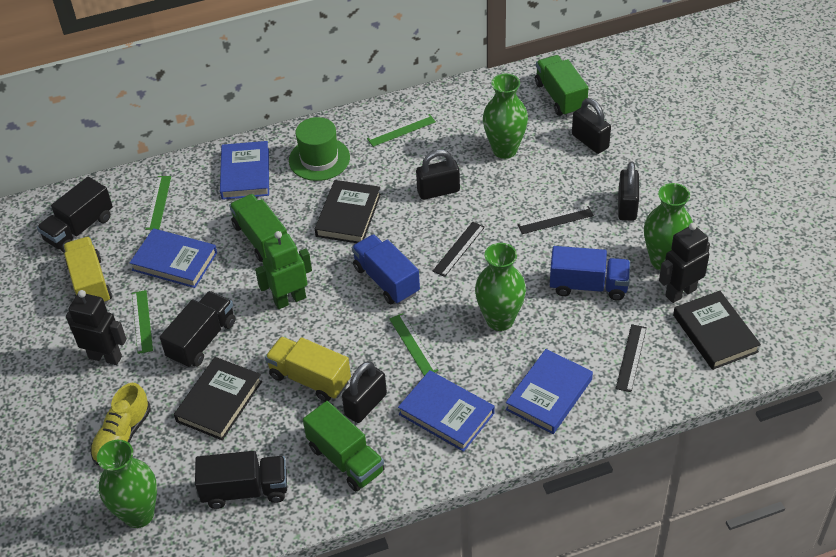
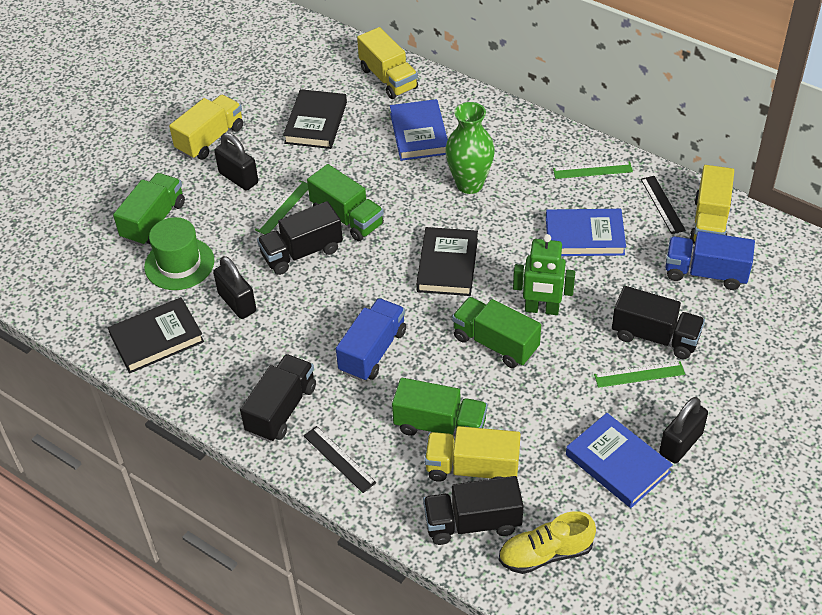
black padlock: [342,361,387,423] [416,149,460,200] [572,98,611,154] [618,161,639,221] = 4 -> [213,256,256,319] [214,133,258,191] [659,397,708,463] = 3
black robot: [66,290,127,365] [659,223,710,303] = 2 -> none = 0
black ruler: [433,222,485,277] [517,206,594,234] [616,324,647,392] = 3 -> [303,426,376,493] [641,176,686,234] = 2
black truck: [37,177,113,253] [160,291,235,368] [195,451,287,509] = 3 -> [240,354,316,442] [257,201,343,275] [423,476,523,545] [612,286,705,359] = 4
blue book: [130,228,217,288] [220,141,269,200] [398,370,495,452] [506,349,593,434] = 4 -> [390,99,448,161] [546,209,626,256] [566,413,673,508] = 3
green ruler: [132,290,153,354] [145,176,171,230] [367,114,436,147] [389,313,438,376] = 4 -> [255,180,308,234] [553,162,633,179] [594,361,685,388] = 3
green truck: [229,194,287,262] [303,401,385,491] [535,55,588,116] = 3 -> [113,173,185,246] [307,164,384,241] [392,378,488,436] [452,297,541,368] = 4
green vase: [97,440,157,528] [475,243,526,331] [483,73,528,159] [644,183,693,270] = 4 -> [445,102,495,194] = 1
yellow truck: [63,237,112,304] [265,337,351,402] = 2 -> [169,95,243,160] [357,27,418,99] [425,426,521,482] [689,165,734,244] = 4

